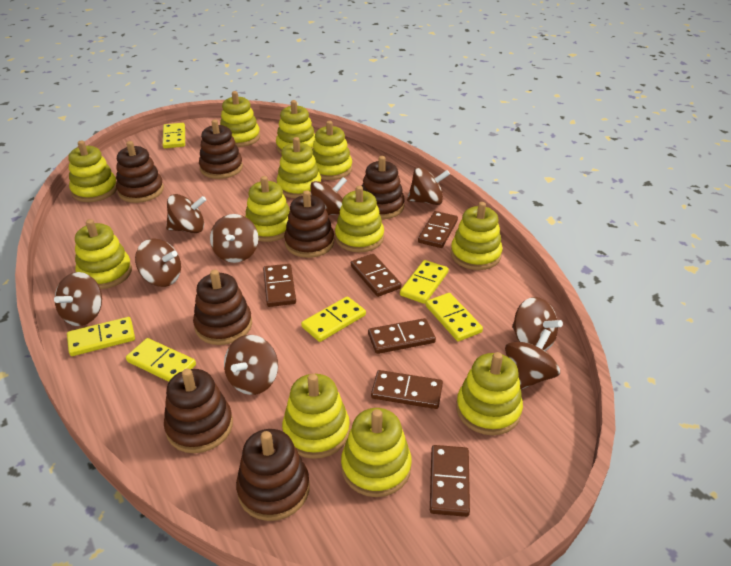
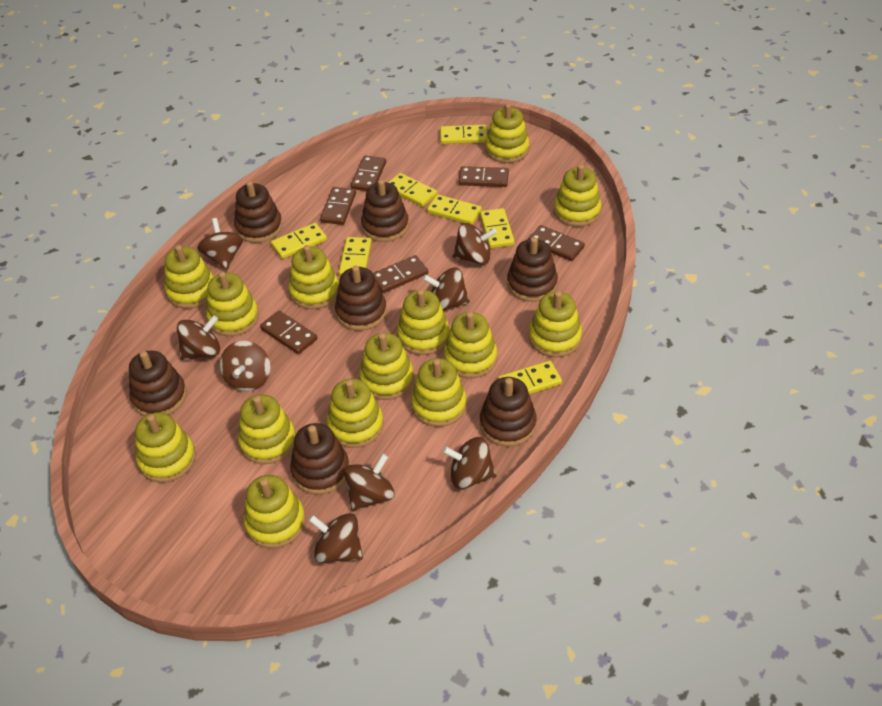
brown spinning top: [54,272,102,326] [135,238,181,287] [166,194,206,233] [210,214,258,263] [224,335,278,395] [311,177,347,215] [407,167,450,205] [505,329,560,390] [512,297,563,351] = 9 -> [177,315,220,360] [197,218,243,271] [219,341,271,391] [308,513,363,563] [344,454,394,511] [423,268,470,311] [442,437,496,489] [453,223,497,265] = 8
yellow domino: [67,317,135,356] [126,338,196,382] [163,123,185,148] [301,296,366,342] [400,260,449,304] [426,293,483,341] = 6 -> [271,223,327,259] [339,237,372,276] [388,173,437,207] [427,194,482,225] [440,125,487,144] [480,208,515,248] [498,361,562,394] = 7
yellow stacking toy: [68,140,117,202] [75,219,132,289] [220,91,260,147] [245,176,290,242] [276,100,315,154] [277,137,321,198] [282,374,350,459] [312,121,352,180] [335,186,384,252] [341,408,412,497] [451,202,503,270] [456,352,523,435] = 12 -> [135,412,196,483] [165,245,214,309] [206,272,259,336] [238,394,296,464] [244,475,306,548] [288,245,339,309] [327,379,384,448] [359,333,414,400] [397,289,449,355] [411,358,467,427] [444,312,497,378] [485,103,530,163] [529,291,582,357] [554,164,602,227] = 14

